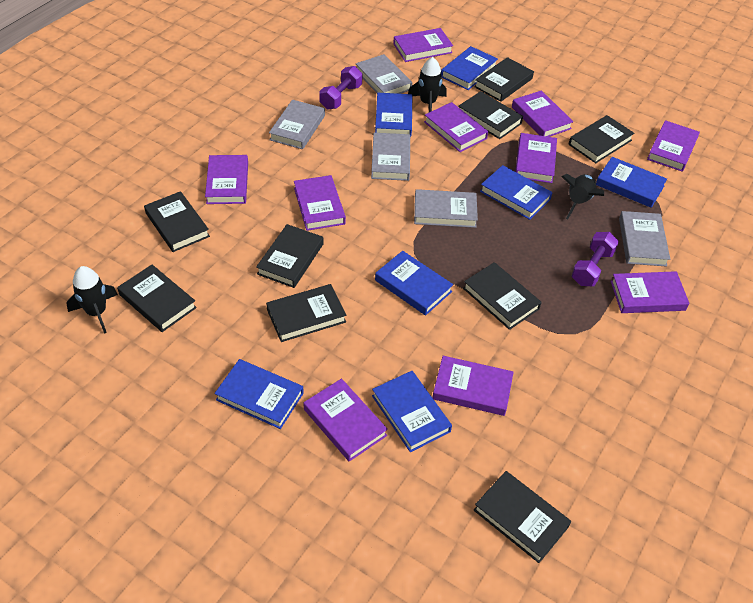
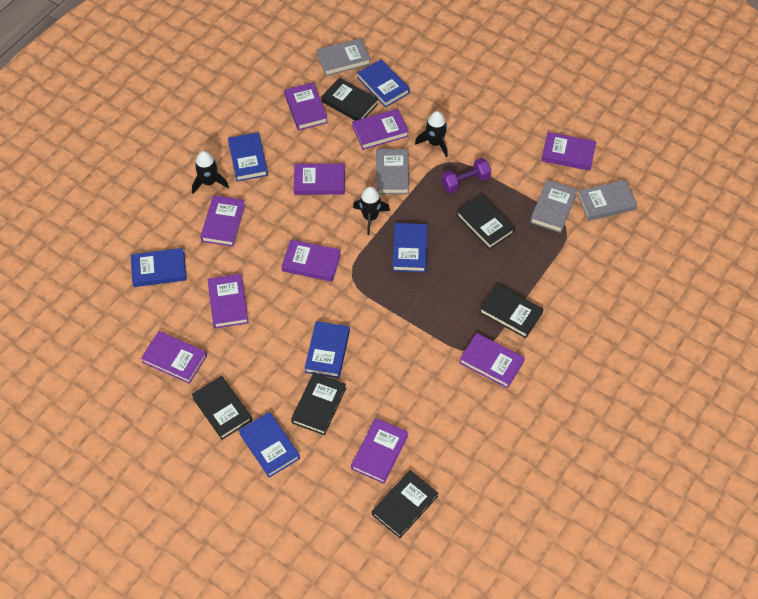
black book: [117,265,197,332] [144,191,210,252] [256,224,323,288] [266,284,346,342] [458,91,523,139] [463,262,542,330] [474,57,534,102] [474,471,571,563] [568,115,635,163] = 9 -> [191,376,252,440] [291,373,346,435] [321,78,378,121] [372,470,438,538] [457,195,515,250] [479,284,543,338] = 6
blue book: [214,359,304,429] [372,371,452,452] [375,93,412,137] [375,251,453,315] [441,46,498,90] [480,165,553,220] [596,157,667,208] = 7 -> [131,248,187,287] [228,132,268,181] [239,412,300,478] [304,321,350,378] [357,59,410,108] [392,223,428,272] = 6
grey book: [269,100,325,149] [356,54,412,94] [371,133,410,181] [414,189,478,228] [619,211,670,267] = 5 -> [317,38,371,76] [376,149,409,194] [530,180,578,233] [577,180,637,221] = 4
purple dumbbell: [319,66,363,110] [572,232,619,286] = 2 -> [441,158,491,193] = 1

